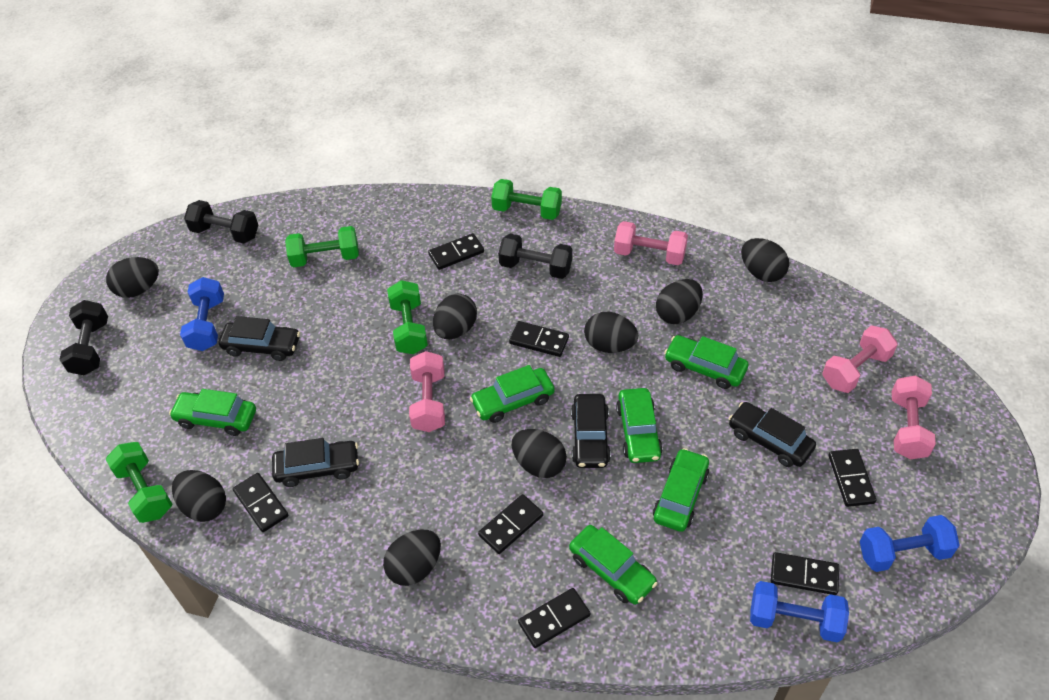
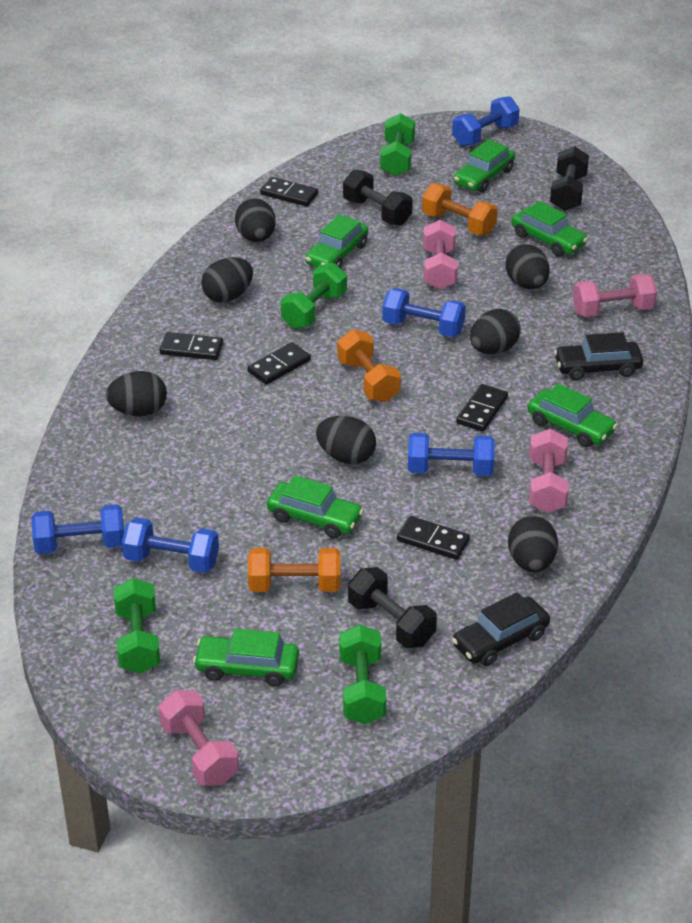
black car: [219,316,300,361] [272,438,359,487] [571,394,611,468] [729,402,816,467] = 4 -> [452,592,550,666] [554,332,643,380] = 2
black domino: [233,473,288,532] [428,233,484,270] [478,494,543,554] [509,321,569,357] [518,588,590,648] [771,552,839,595] [829,449,876,507] = 7 -> [160,332,223,360] [248,342,311,385] [260,177,318,206] [397,516,470,560] [456,384,508,432] = 5
black egg: [106,257,159,298] [172,470,226,522] [383,530,441,586] [433,294,477,339] [512,429,567,478] [584,312,638,353] [656,279,703,324] [741,238,789,282] = 8 -> [106,371,167,416] [201,257,253,303] [235,199,276,242] [316,416,376,464] [470,309,521,354] [505,244,550,289] [508,515,558,572] = 7
blue dumbbell: [180,277,224,351] [750,581,849,643] [860,515,960,572] = 3 -> [31,504,124,554] [122,518,219,573] [382,288,466,337] [408,433,495,476] [452,96,520,146] = 5
orange dumbbell: none = 0 -> [248,548,340,592] [337,329,401,402] [422,183,498,236] = 3

